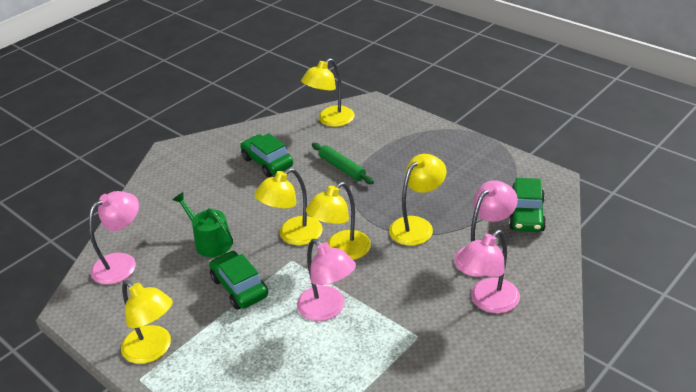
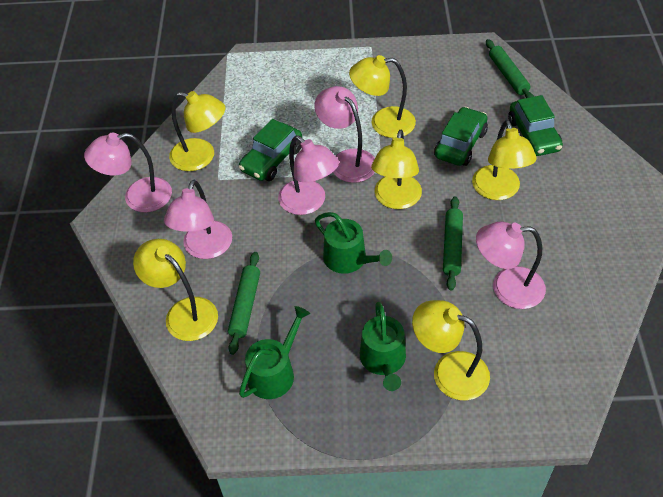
green rolling pin: [312,143,374,184] = 1 -> [228,252,260,355] [443,196,463,291] [486,39,534,98] = 3
green watering can: [173,192,233,257] = 1 -> [239,306,310,399] [315,212,392,274] [360,302,406,391] = 3
pink lamp: [89,191,139,284] [297,239,356,321] [454,180,518,277] [458,230,520,313] = 4 -> [84,133,172,212] [164,180,232,259] [278,136,339,215] [314,86,375,183] [476,222,546,309] = 5
yellow lamp: [121,280,173,364] [254,168,323,245] [301,58,355,127] [306,182,371,260] [389,154,447,246] = 5 -> [133,239,218,341] [169,91,225,171] [349,55,416,138] [371,130,422,209] [412,300,490,400] [472,120,537,200] = 6

